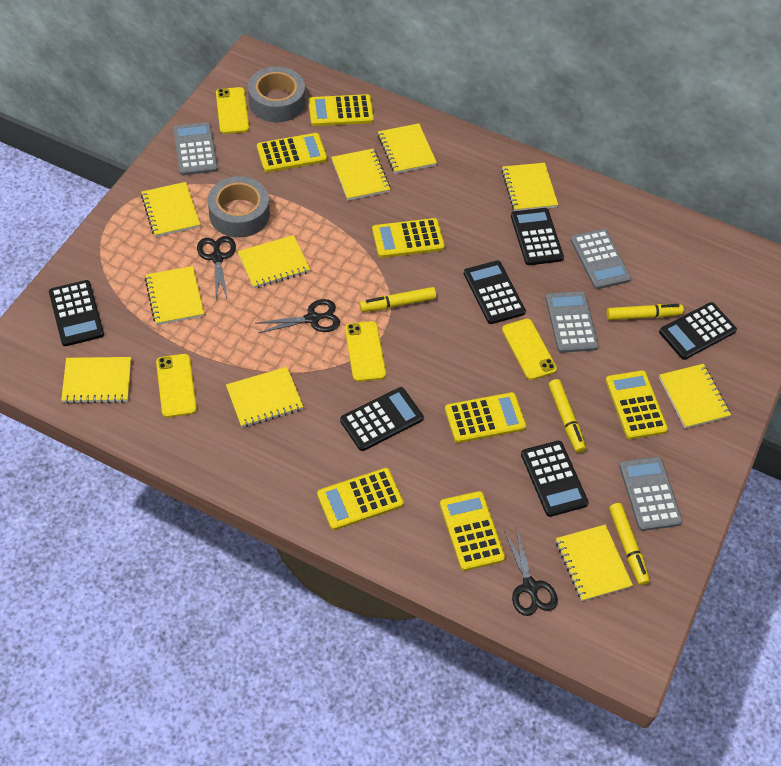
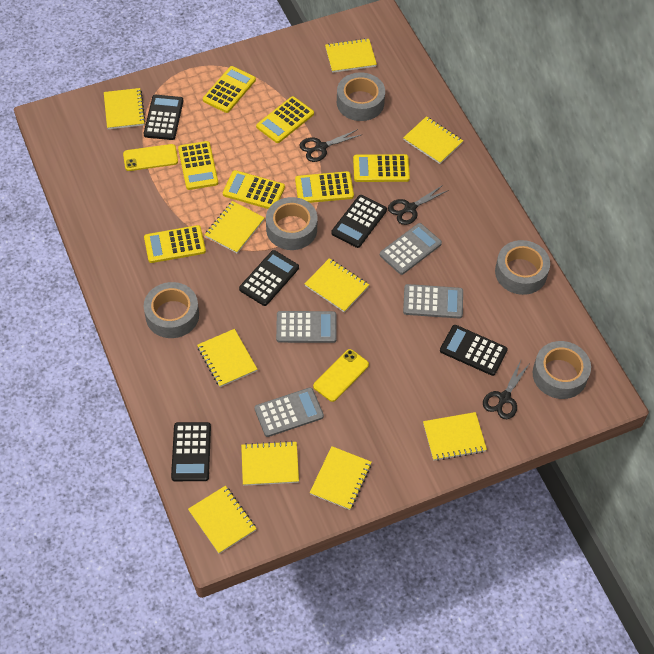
black calculator: [49,280,104,346] [340,387,424,451] [464,260,526,324] [511,208,564,265] [521,441,589,517] [659,302,737,360] = 6 -> [144,95,183,140] [171,422,211,481] [239,250,299,306] [331,195,387,248] [440,325,508,376] = 5
grey tape: [208,176,270,238] [248,67,305,122] = 2 -> [144,282,199,338] [266,197,318,250] [337,72,385,121] [495,240,550,295] [533,341,591,399] = 5
yellow marker: [360,287,436,312] [549,379,586,453] [606,304,684,320] [609,503,650,585] = 4 -> none = 0
yellow phone: [156,354,197,418] [216,87,249,134] [345,321,386,382] [502,319,557,380] = 4 -> [123,144,178,171] [313,349,369,402] = 2

